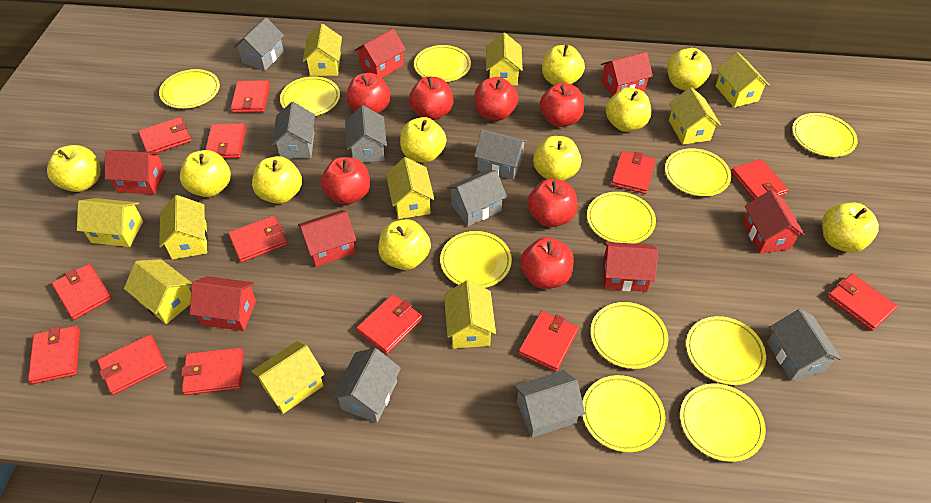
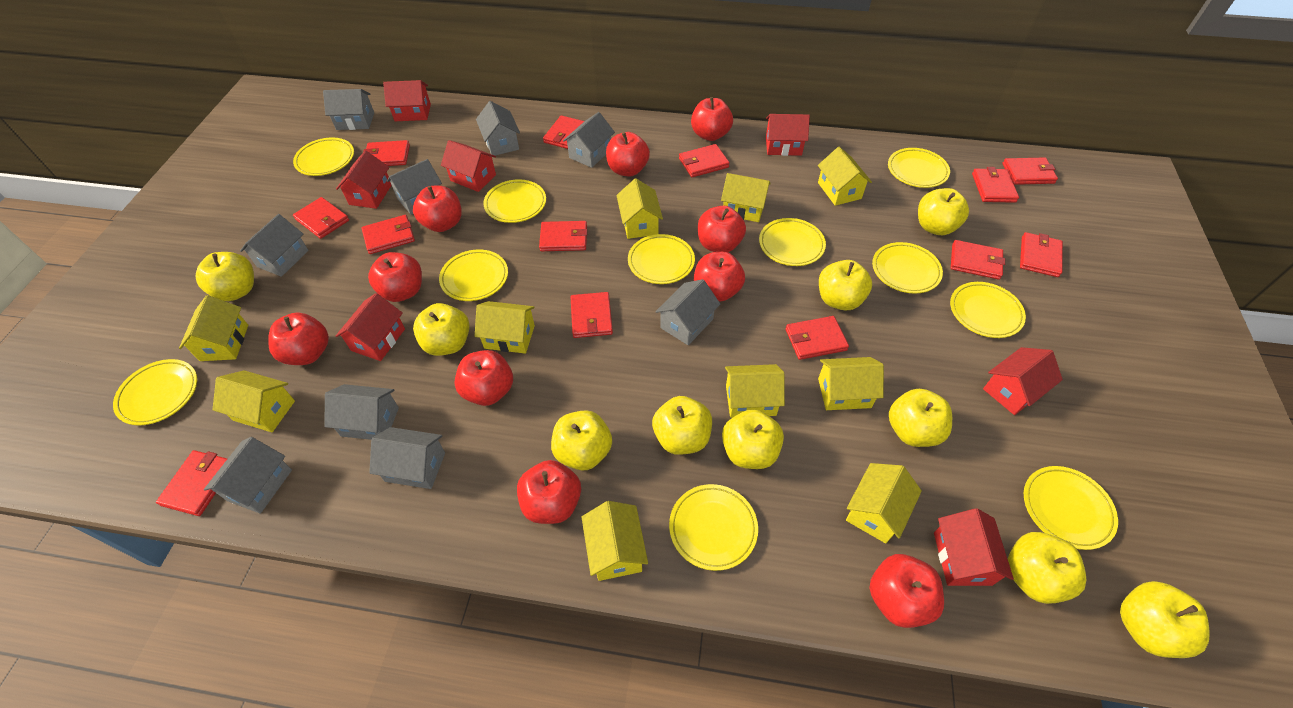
grey house: [234,17,284,71] [272,102,315,159] [332,348,401,423] [345,105,387,163] [447,170,507,226] [474,130,528,180] [514,370,585,438] [767,309,841,381] = 8 -> [204,437,292,514] [240,214,309,277] [323,89,374,130] [324,384,399,440] [369,427,445,489] [387,159,442,215] [476,101,520,156] [563,112,615,168] [655,279,720,345] = 9
red apple: [321,157,370,205] [346,73,391,114] [409,77,453,120] [474,77,518,121] [520,237,574,289] [527,178,578,227] [540,83,584,127] = 7 -> [268,313,329,365] [368,252,422,302] [413,186,462,232] [455,350,513,406] [517,460,581,524] [606,132,650,176] [691,97,733,141] [694,252,745,302] [698,206,746,252] [870,554,944,628] = 10

